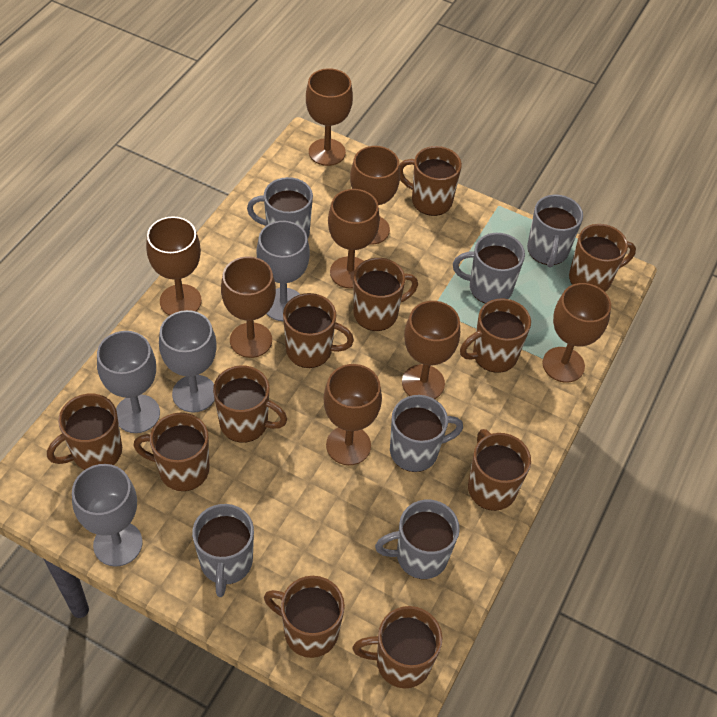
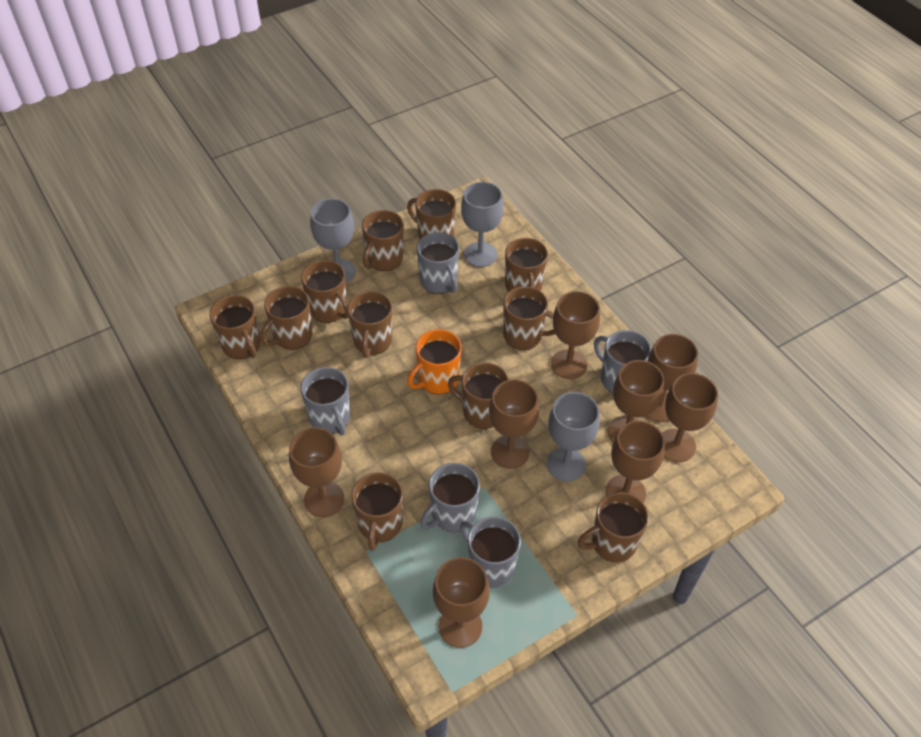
grey goblet: [72,464,143,567] [97,331,160,433] [159,310,217,413] [257,221,310,321] = 4 -> [310,198,356,283] [461,182,504,267] [547,392,600,482] = 3
grey mug: [192,504,254,597] [247,177,313,238] [375,500,460,579] [390,395,463,472] [453,233,525,304] [527,194,583,268] = 6 -> [301,367,350,435] [417,232,459,294] [420,463,480,532] [460,517,521,588] [594,330,651,393] = 5
orange mug: none = 0 -> [407,329,462,395] = 1

